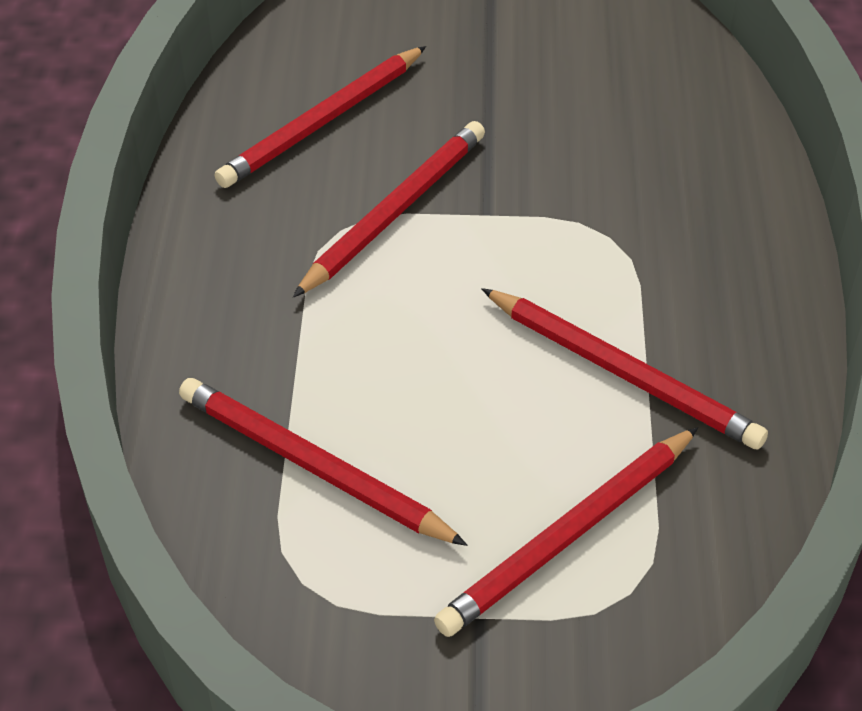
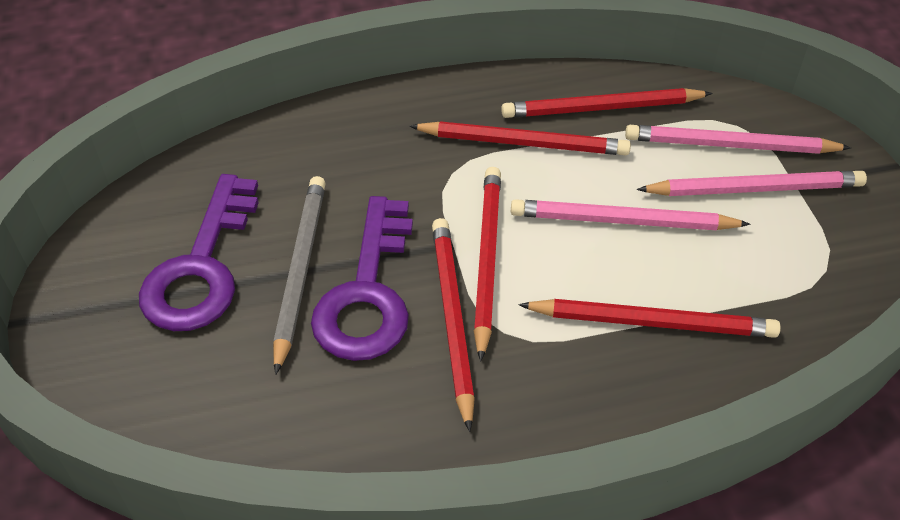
grey pencil: none = 0 -> [273,176,326,375] = 1
pink pencil: none = 0 -> [511,199,750,230] [625,125,851,154] [637,171,867,196] = 3
purple key: none = 0 -> [139,174,259,331] [311,196,413,361] = 2

